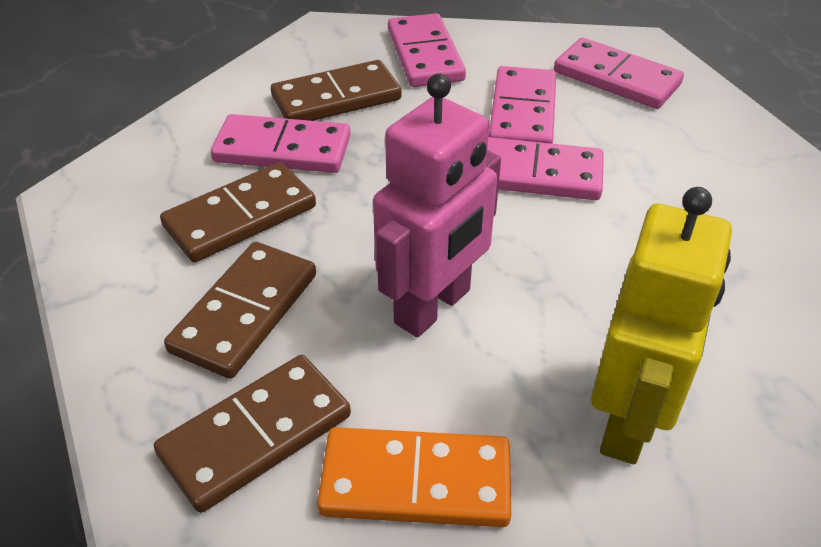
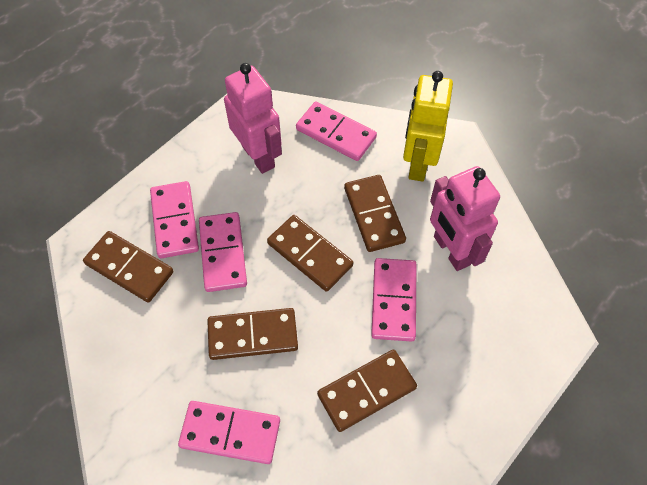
brown domino: [154,355,351,513] [160,162,316,262] [164,242,316,379] [271,60,402,121] = 4 -> [83,231,173,302] [207,308,298,360] [267,215,353,292] [317,349,417,432] [344,175,406,252] = 5
orange domino: [317,427,511,527] = 1 -> none = 0
pink robot: [373,74,501,337] = 1 -> [224,63,282,174] [430,166,500,271] = 2

